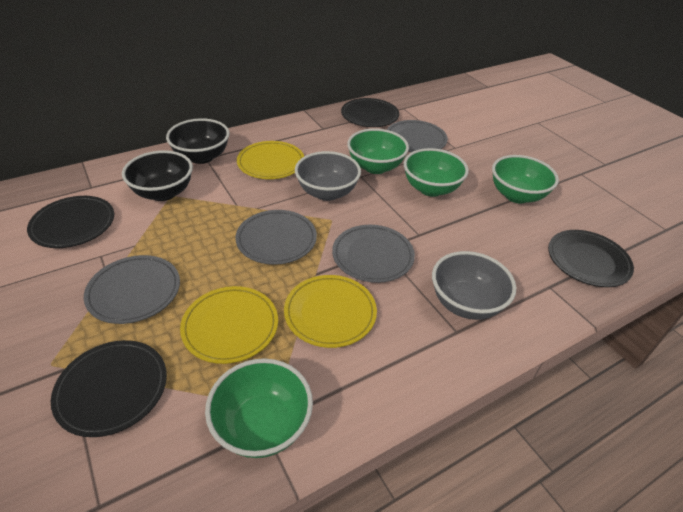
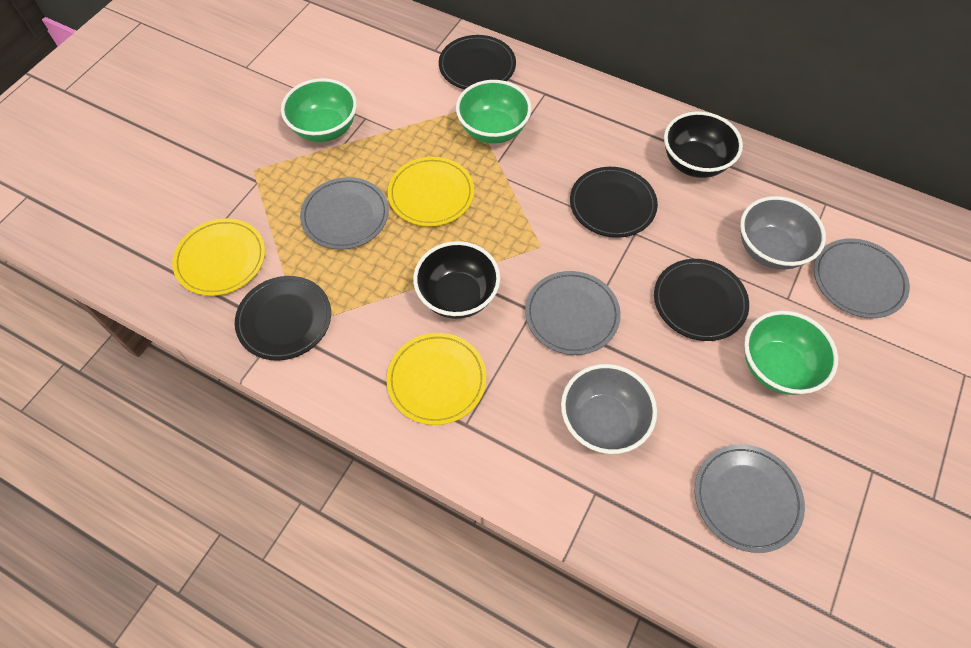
green bowl: [205,358,313,458] [347,128,409,174] [404,148,469,197] [492,155,559,203] = 4 -> [281,78,357,142] [456,80,531,144] [744,311,838,395] = 3

